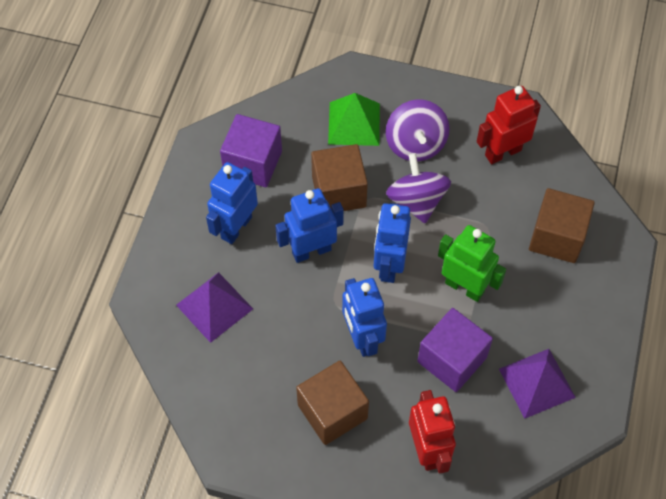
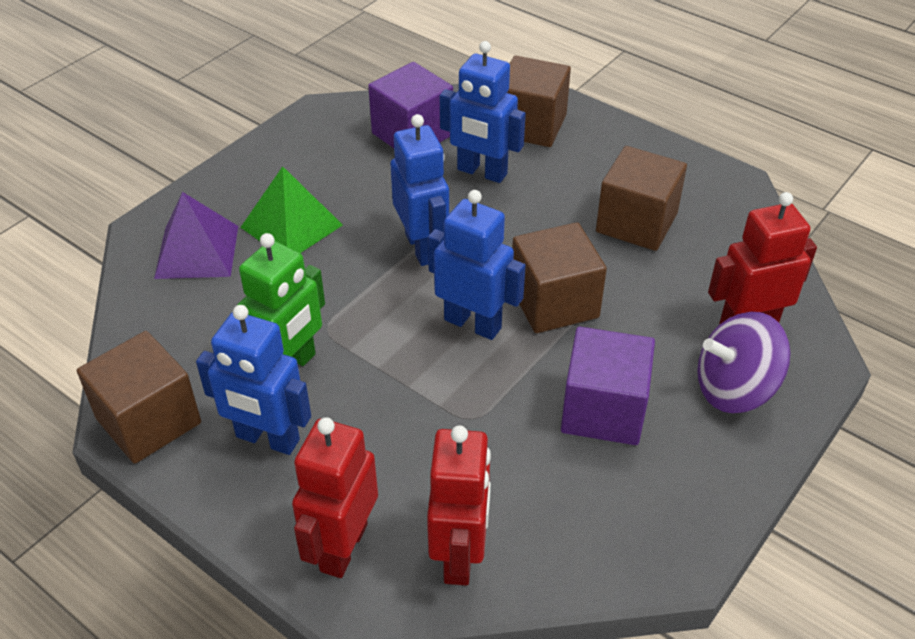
brown cube: [296,361,369,445] [311,144,368,211] [529,188,595,263] = 3 -> [77,331,201,464] [507,56,571,147] [512,222,607,333] [596,146,687,251] = 4
purple pyramid: [176,272,253,343] [499,349,576,419] = 2 -> [154,192,238,279] = 1
purple spinning top: [386,99,449,162] [386,153,451,223] = 2 -> [697,312,791,413] = 1
red robot: [409,390,456,474] [477,86,541,164] = 2 -> [292,417,378,578] [427,425,491,586] [708,192,817,325] = 3

